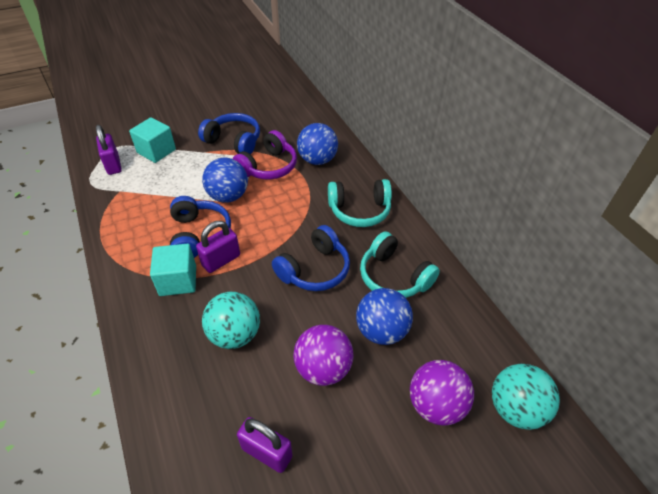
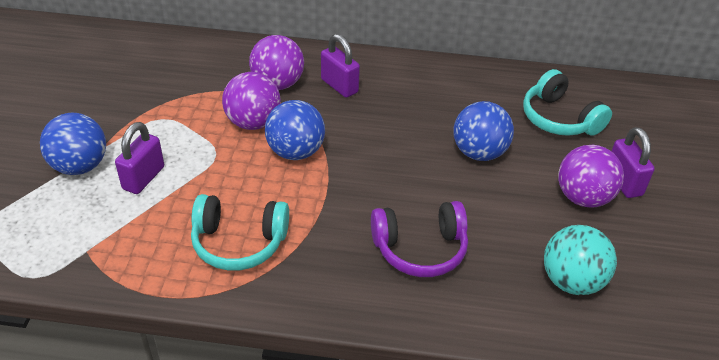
blue headphones: [170,196,231,258] [198,113,260,154] [272,225,350,291] = 3 -> none = 0
purple ball: [293,325,353,386] [410,360,474,426] = 2 -> [222,72,281,130] [249,35,304,90] [558,145,624,208] = 3
turquoise ball: [202,292,260,349] [492,364,560,430] = 2 -> [544,225,617,295] = 1
turquoise cube: [129,117,176,163] [150,243,196,296] = 2 -> none = 0

